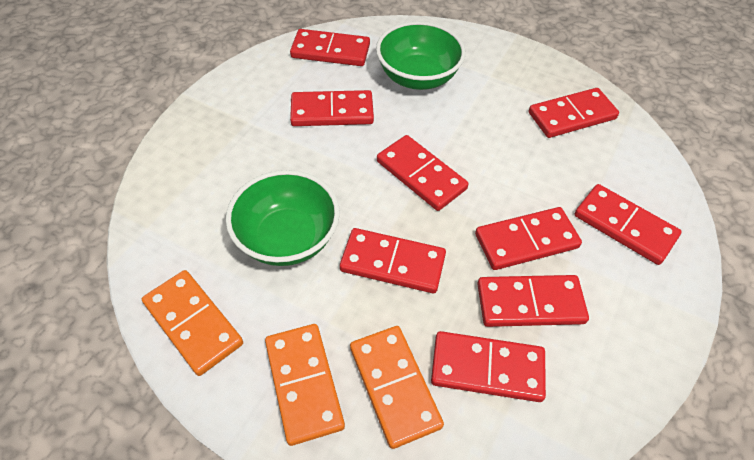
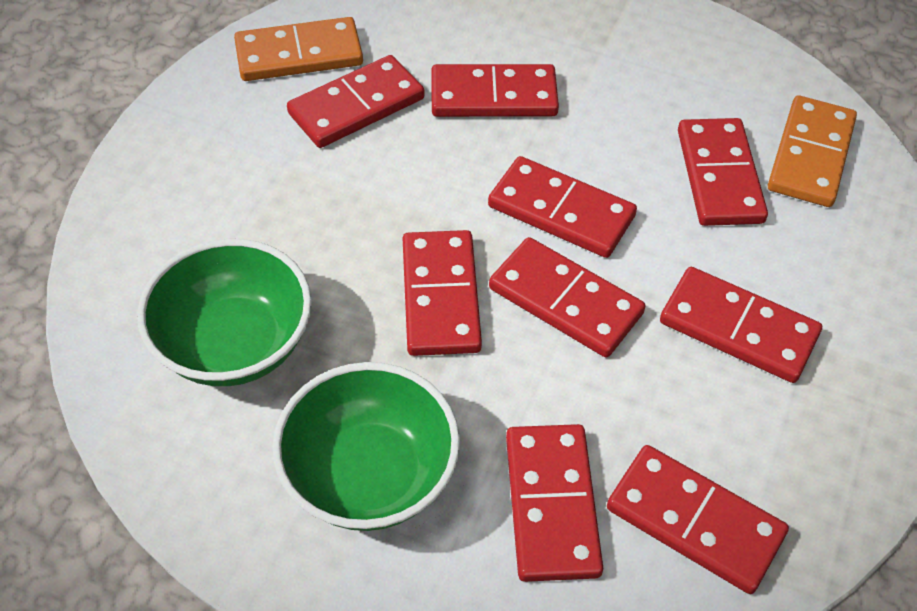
orange domino: [142,270,243,376] [265,324,345,446] [350,326,444,449] = 3 -> [234,17,363,81] [768,95,857,207] = 2

